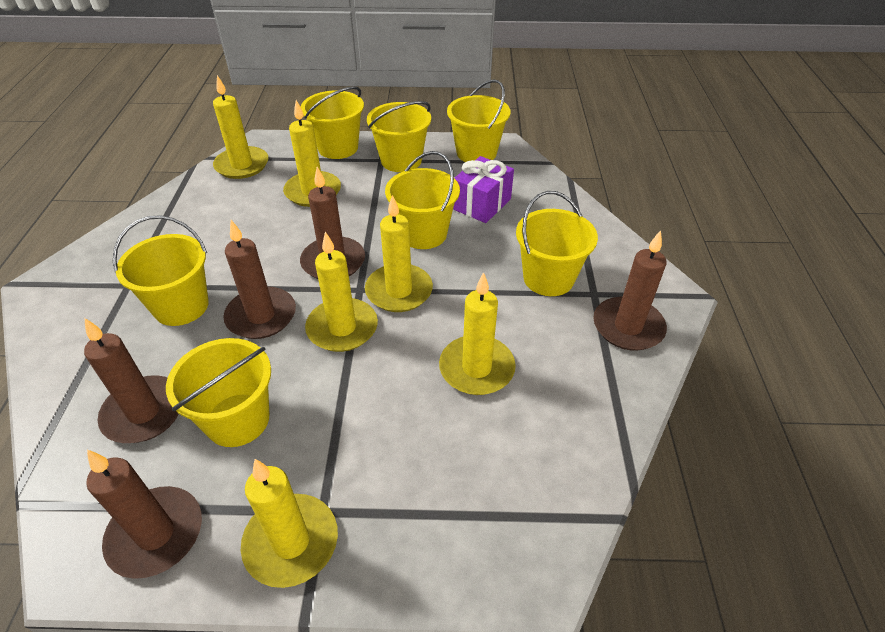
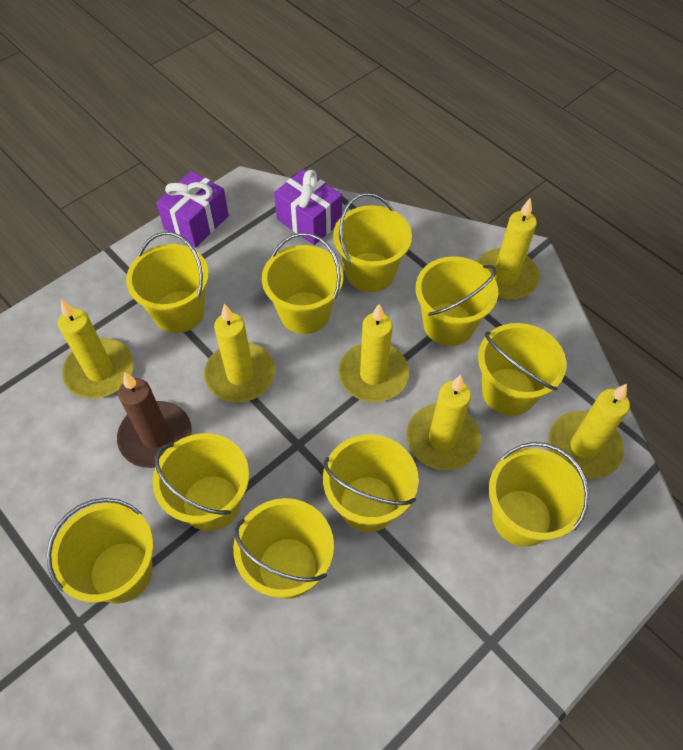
brown candle: [84,318,179,443] [86,450,202,579] [223,220,296,339] [300,167,365,279] [593,230,667,351] = 5 -> [117,372,192,468] = 1
purple gift: [453,156,514,223] = 1 -> [156,171,229,248] [274,169,342,245] = 2
yellow bucket: [113,215,209,326] [166,338,271,447] [301,86,364,159] [367,101,431,172] [385,151,460,249] [447,79,511,162] [516,191,598,296] = 7 -> [47,498,154,603] [126,232,209,333] [153,433,249,531] [233,498,334,599] [262,233,343,334] [323,434,419,532] [333,193,412,292] [415,256,498,346] [478,323,566,416] [489,442,589,547] = 10

